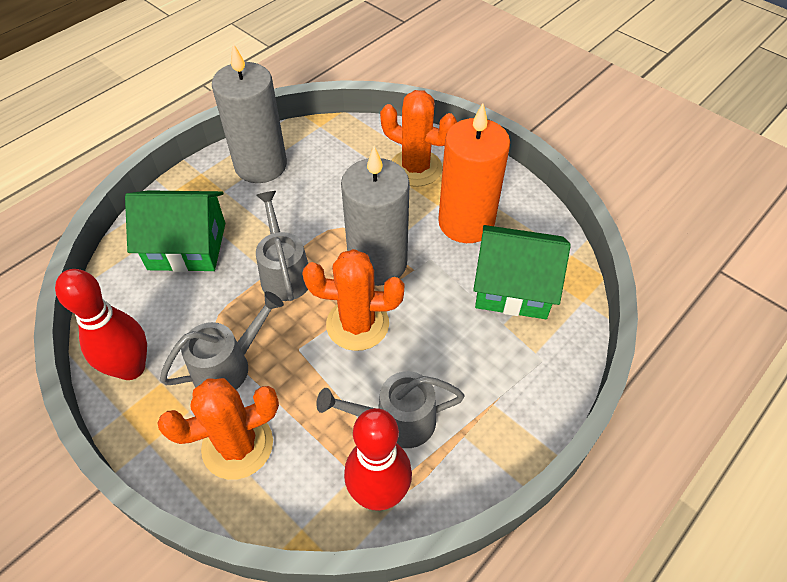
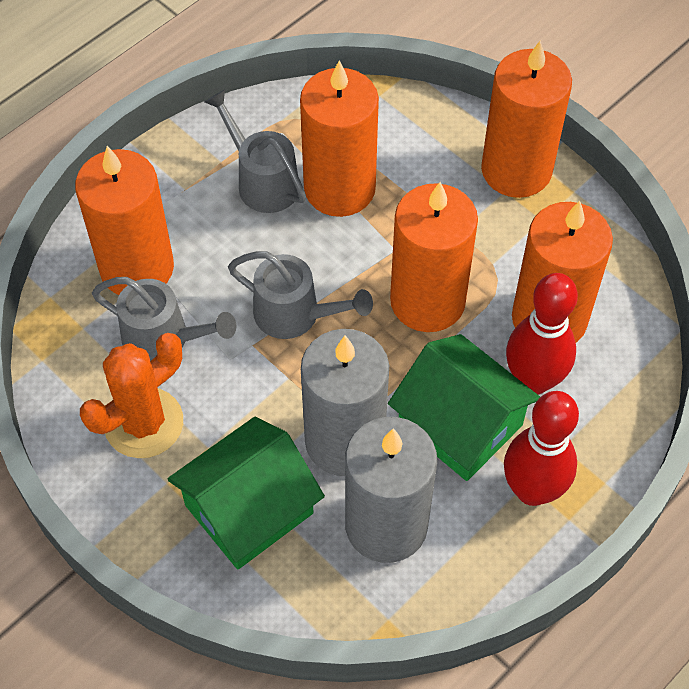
orange cactus: [157,378,279,480] [302,249,404,351] [380,90,457,187] = 3 -> [80,333,183,458] = 1
orange candle: [438,103,510,243] = 1 -> [75,146,174,295] [300,60,379,217] [390,182,478,332] [481,40,572,198] [512,201,613,343] = 5

